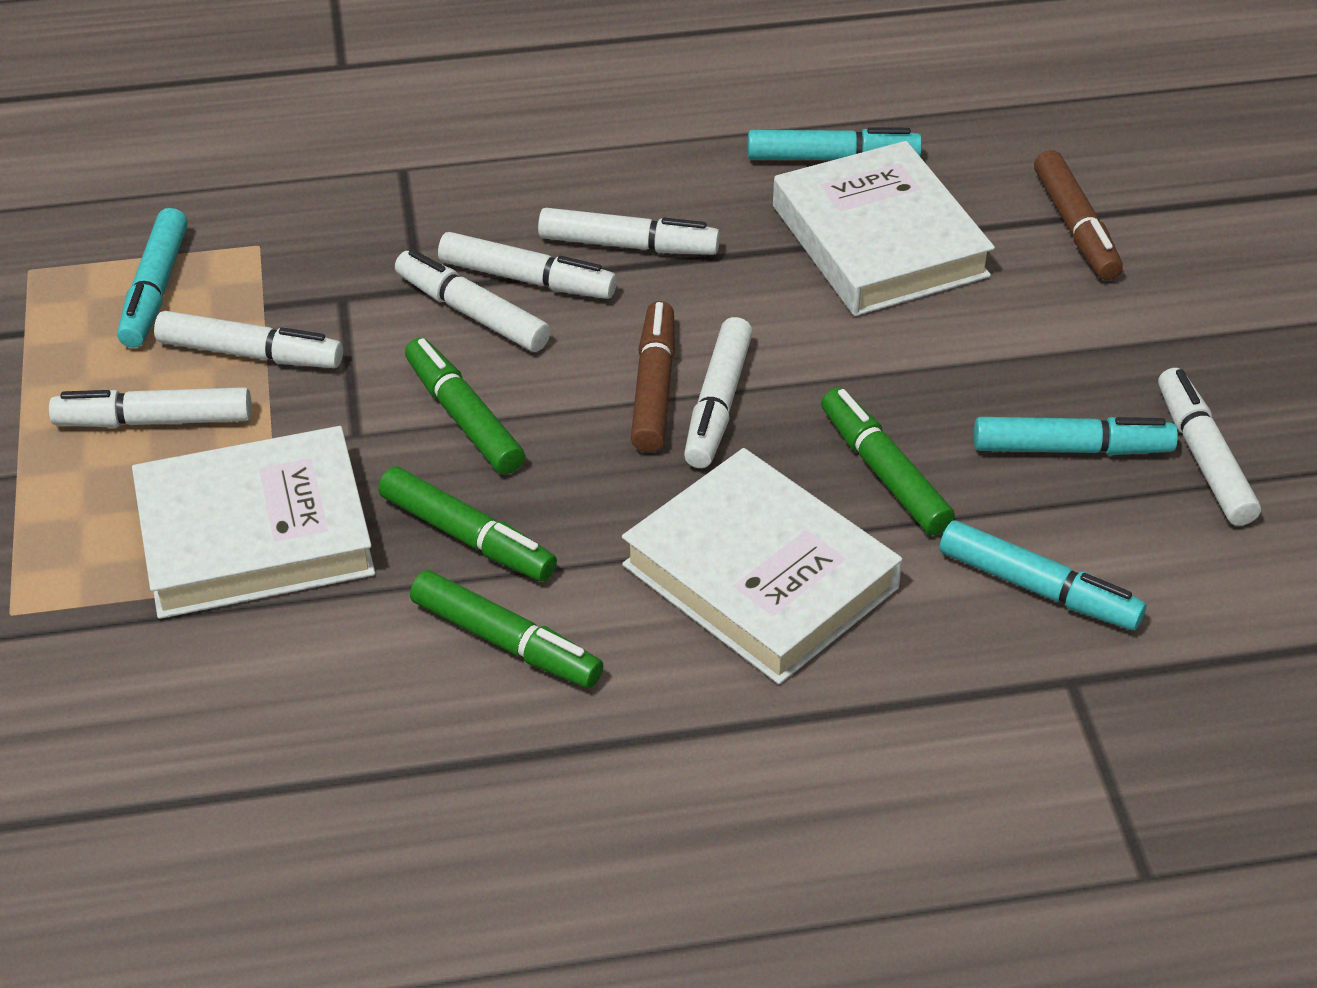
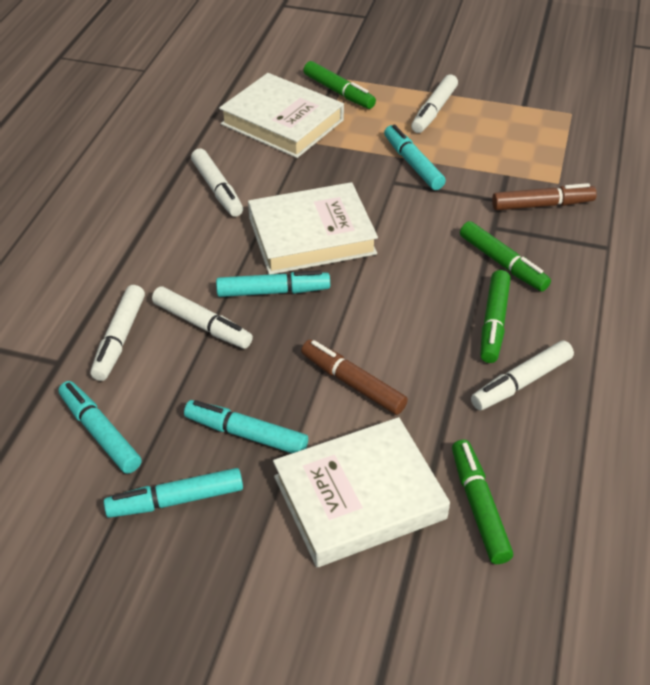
turquoise marker: [117,208,188,348] [748,127,922,160] [940,520,1146,630] [974,417,1178,455] = 4 -> [58,381,141,474] [104,468,243,518] [184,400,308,453] [216,270,330,297] [384,124,446,190] = 5
white marker: [49,387,252,428] [154,311,343,368] [395,249,551,352] [438,232,617,299] [538,208,720,255] [684,317,753,468] [1158,368,1261,526] = 7 -> [90,285,145,381] [152,286,253,349] [191,148,243,217] [411,74,458,133] [471,340,574,410] = 5

